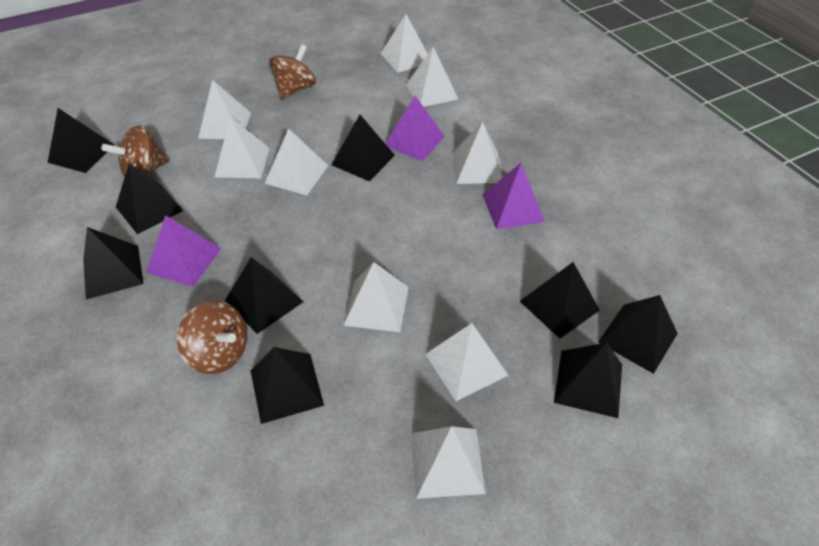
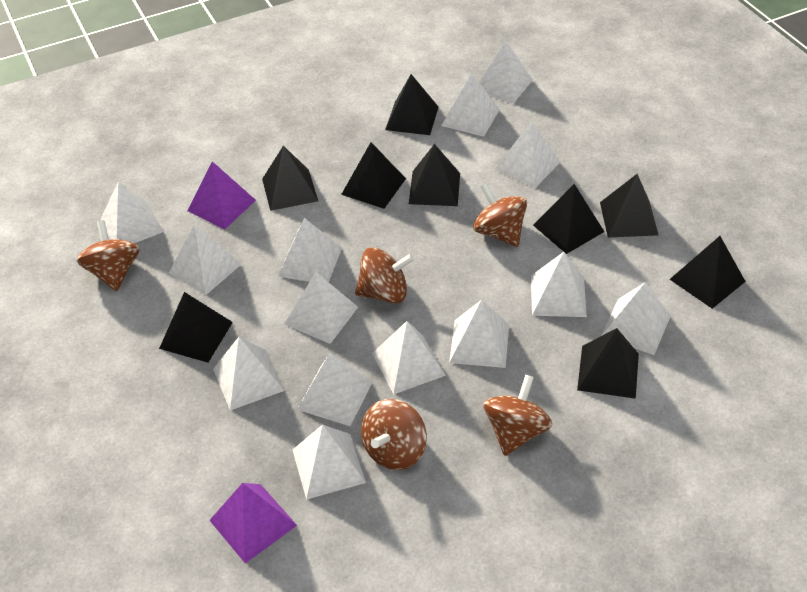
brown spinning top: [102,125,169,177] [177,300,247,374] [270,44,316,99] = 3 -> [77,220,139,291] [355,247,415,304] [361,399,427,470] [473,183,527,247] [483,375,552,456] = 5
purple pyramid: [146,215,222,287] [385,96,445,161] [483,163,544,229] = 3 -> [187,161,256,229] [210,483,297,564] = 2
white pyramid: [198,80,251,139] [215,117,269,178] [265,128,328,195] [343,262,409,332] [381,14,428,73] [406,47,458,107] [411,426,486,499] [426,323,509,401] [452,122,503,184] = 9 -> [100,182,164,243] [169,224,241,295] [213,337,285,410] [278,218,342,282] [285,272,358,344] [293,425,366,500] [297,353,372,426] [372,321,446,394] [441,73,500,137] [449,300,509,368] [479,41,533,104] [495,122,560,188] [531,252,587,317] [601,282,671,355] = 14

